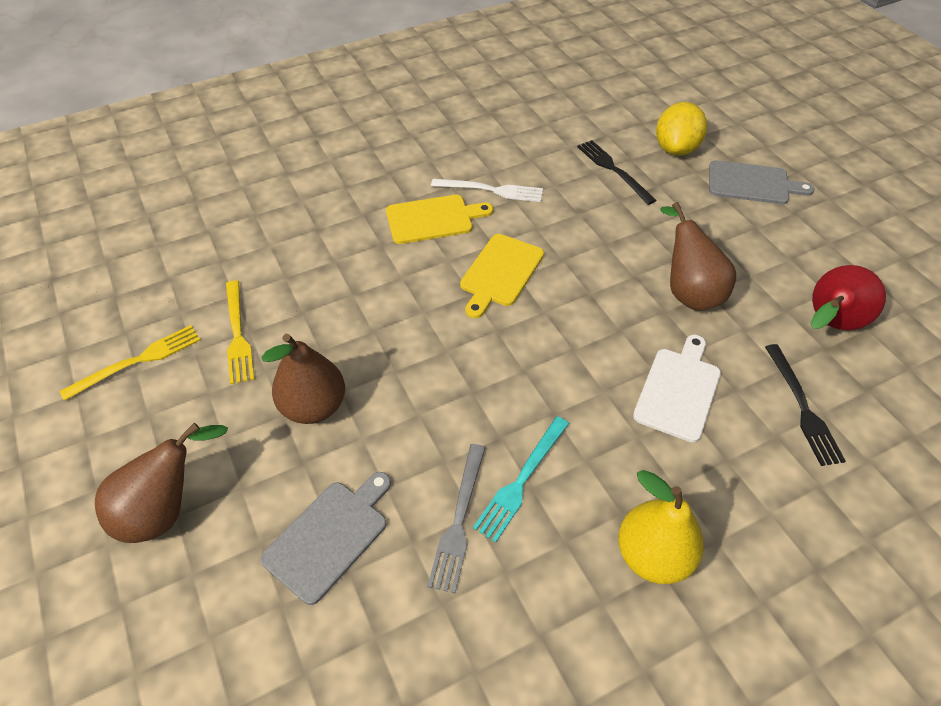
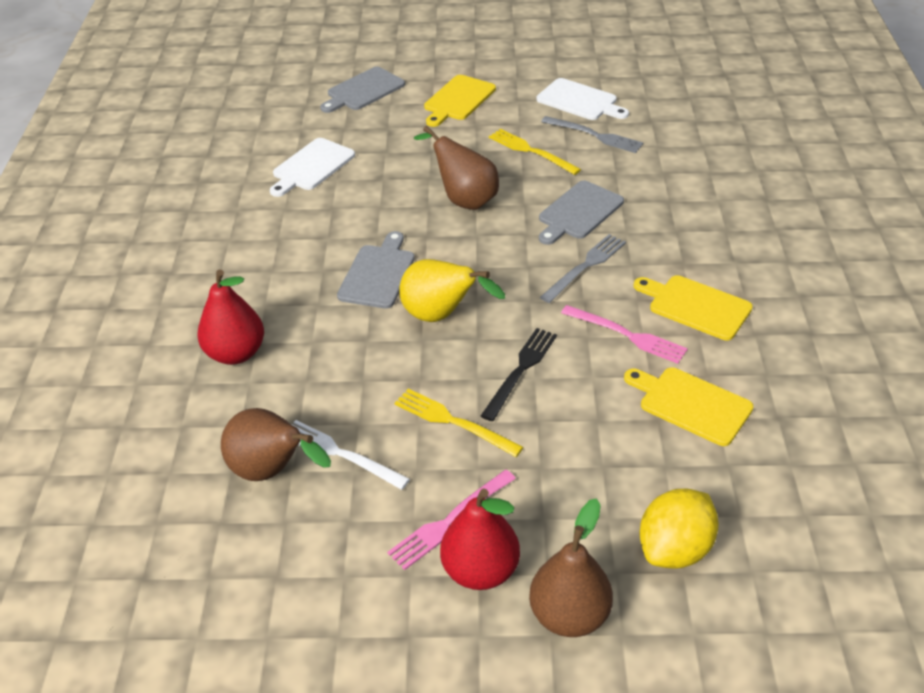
black fork: [577,140,657,205] [765,344,846,466] = 2 -> [481,328,557,421] = 1
grey cutting board: [260,472,391,605] [709,160,815,204] = 2 -> [320,67,405,113] [337,231,415,309] [539,180,624,245] = 3
grey fork: [427,444,486,593] = 1 -> [540,234,626,303] [541,116,643,153] = 2
pink fork: none = 0 -> [387,470,516,570] [561,305,688,364] = 2
red pear: [811,265,886,330] = 1 -> [197,269,264,365] [440,488,520,590] = 2
turquoise fork: [473,416,569,542] = 1 -> none = 0
white cutting board: [633,335,721,443] = 1 -> [270,138,355,197] [536,78,629,120] = 2
yellow cutting board: [386,195,493,244] [460,234,544,318] = 2 -> [424,75,496,127] [624,367,754,446] [634,275,753,340] = 3

